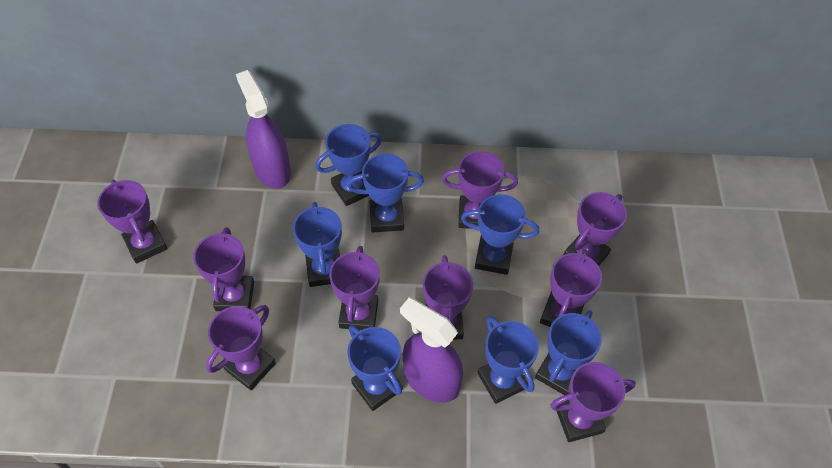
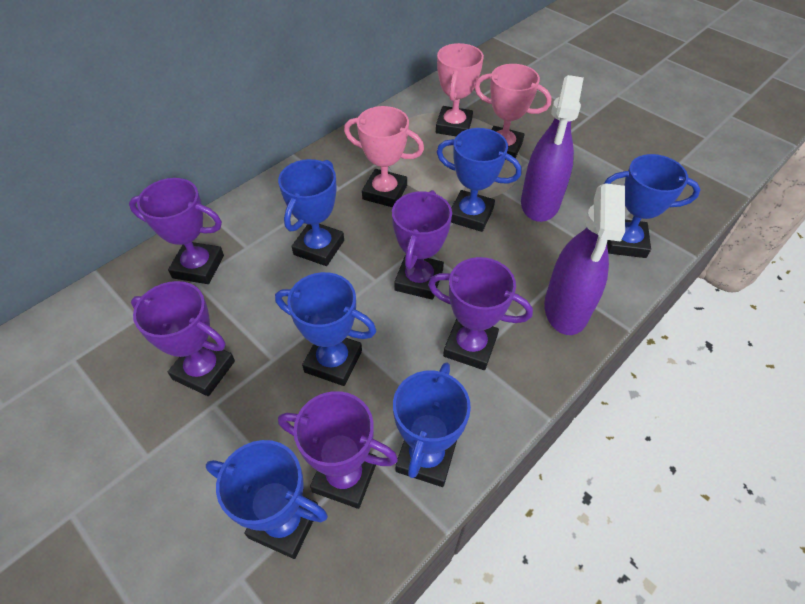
blue trophy: [293,202,342,287] [315,124,382,206] [347,154,424,232] [347,325,402,411] [461,194,539,275] [478,316,539,404] [535,310,602,395] = 7 -> [206,440,328,559] [275,272,376,386] [278,159,344,266] [393,362,471,487] [437,128,522,232] [604,154,700,258] = 6
pink trophy: none = 0 -> [344,106,424,207] [436,43,484,136] [474,64,552,158] = 3
purple trophy: [98,180,168,264] [193,227,254,311] [206,305,276,390] [329,246,380,330] [423,255,473,340] [442,151,518,229] [540,249,602,327] [550,362,636,442] [564,192,627,266] = 9 -> [129,178,224,284] [131,281,235,396] [278,391,398,509] [392,190,452,300] [428,257,533,370] = 5

